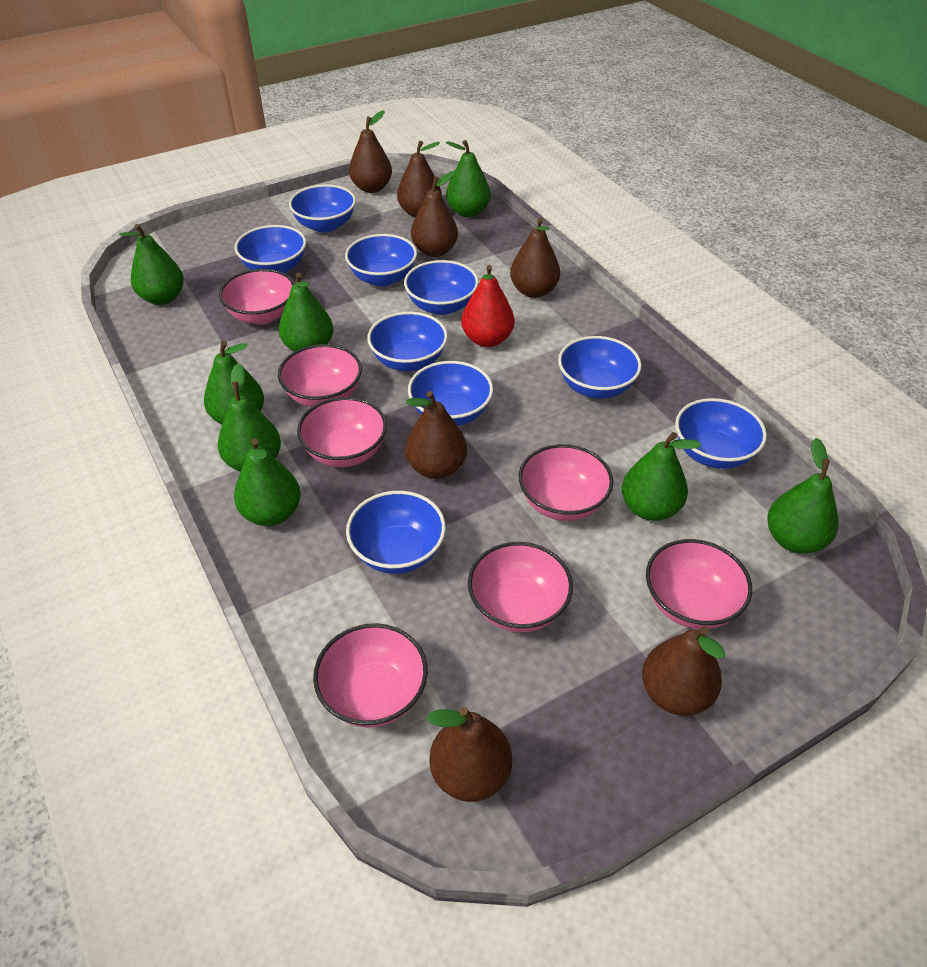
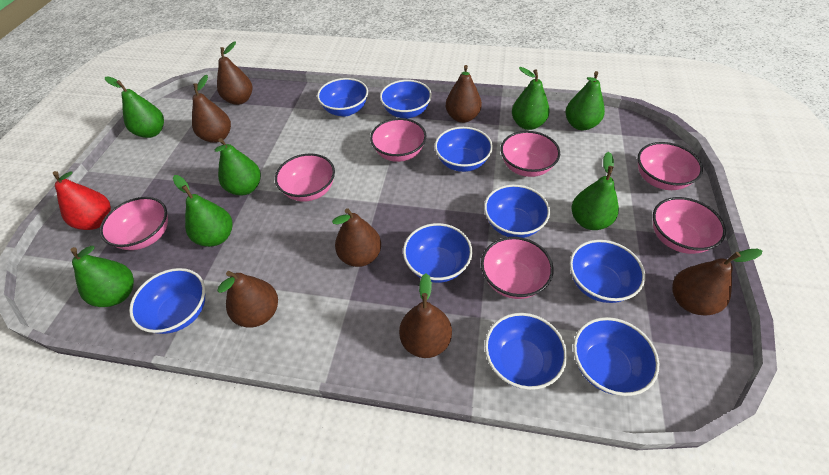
green pear: [119,224,184,305] [204,341,264,425] [218,363,281,472] [234,438,301,526] [279,273,333,352] [446,140,491,217] [622,432,701,521] [767,438,838,554] = 8 -> [71,246,134,307] [105,76,164,138] [173,175,233,247] [215,138,261,196] [512,67,549,130] [566,71,605,130] [571,152,619,230] = 7

